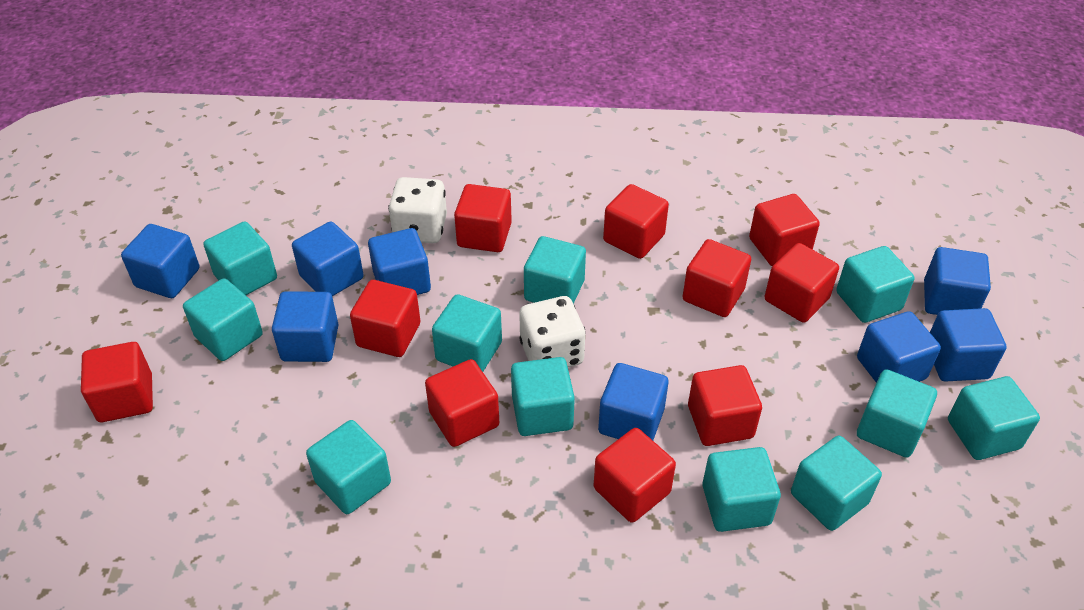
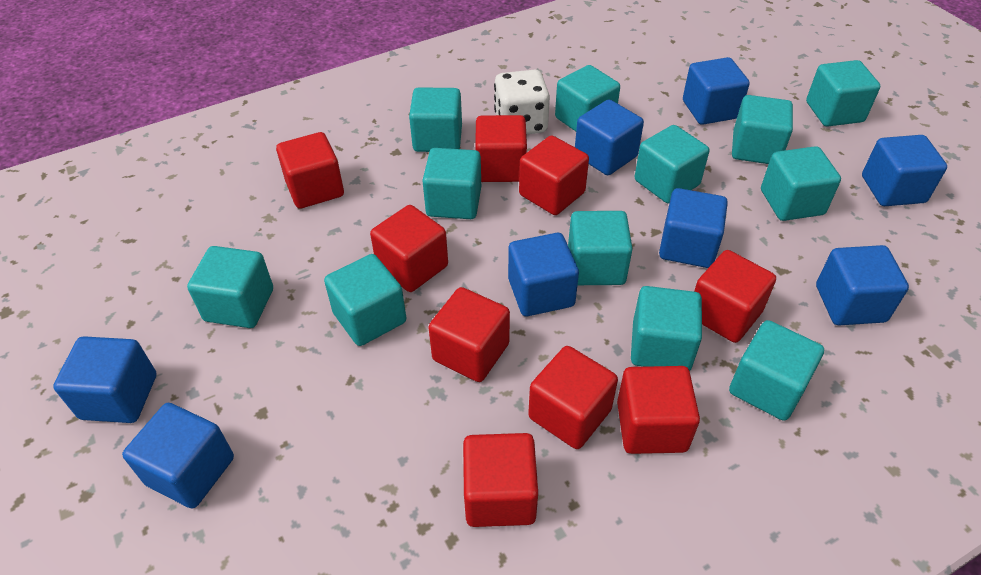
red cube: [81,342,153,422] [350,280,421,357] [425,359,499,447] [454,184,512,252] [594,428,676,523] [603,184,669,259] [683,239,751,317] [688,365,762,446] [749,194,820,266] [765,243,839,323] = 10 -> [276,132,344,209] [370,205,448,292] [428,287,510,382] [463,433,538,527] [475,115,527,182] [519,135,589,215] [528,346,618,449] [617,366,700,454] [694,250,776,343] = 9
turquoise cube: [183,278,263,361] [203,221,277,295] [306,420,391,514] [432,294,502,372] [511,357,575,436] [524,236,586,304] [702,447,781,532] [791,436,882,531] [836,246,915,323] [857,369,937,458] [948,376,1040,460] = 11 -> [187,246,273,328] [324,254,406,346] [409,87,462,152] [422,148,481,219] [555,65,620,131] [568,211,632,285] [631,286,702,371] [635,125,709,203] [729,320,824,421] [732,95,793,164] [761,146,841,221] [806,60,880,127] = 12
white dice: [388,177,447,243] [519,296,586,367] = 2 -> [494,70,550,135] = 1

